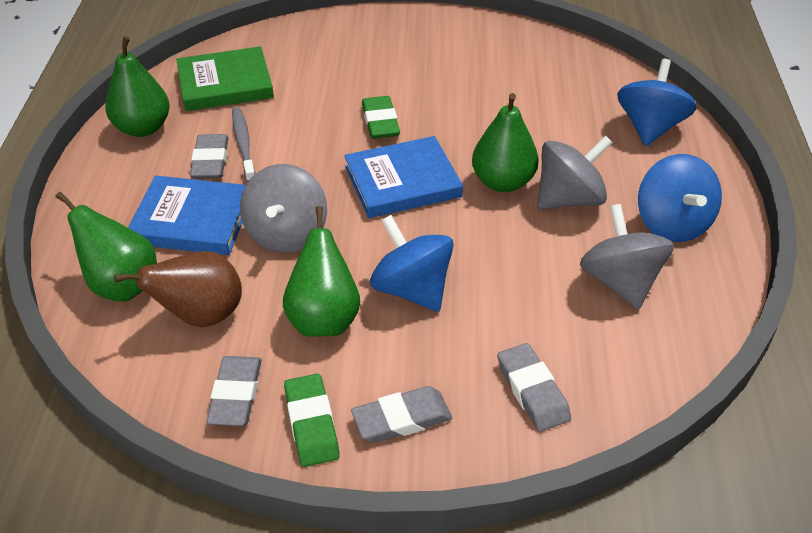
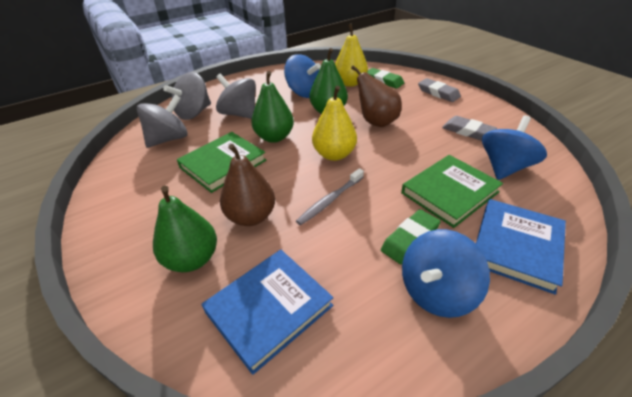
brown pear: [114,251,242,327] = 1 -> [220,144,275,226] [351,65,402,127] = 2
green book: [176,46,274,111] = 1 -> [177,132,266,193] [401,155,503,228] = 2
green pear: [56,192,157,302] [105,36,170,137] [283,206,360,337] [472,93,539,192] = 4 -> [153,186,217,272] [251,71,294,143] [310,48,348,114] = 3
grey eraser: [190,134,229,179] [206,356,262,426] [351,386,452,443] [497,343,571,432] = 4 -> [418,78,461,102] [442,116,497,141] = 2
yellow pear: none = 0 -> [312,86,357,161] [335,23,368,87] = 2

